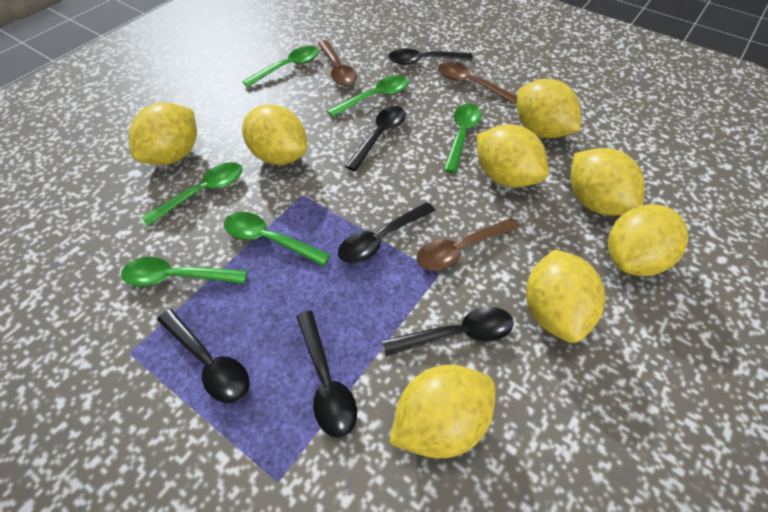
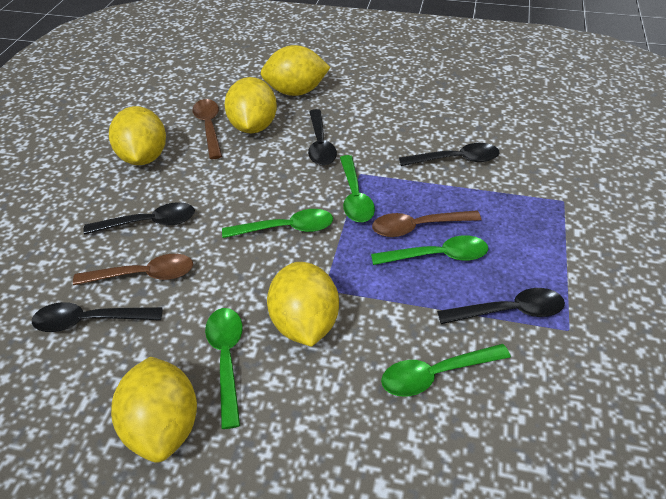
black spoon: [157,309,250,403] [296,311,357,438] [338,202,435,263] [345,106,406,171] [382,307,514,356] [388,49,473,65] = 6 -> [32,302,163,332] [84,202,195,235] [308,109,337,166] [399,143,499,166] [437,288,565,324] = 5
green spoon: [121,257,247,287] [142,162,243,226] [224,212,330,266] [242,46,319,87] [327,76,409,118] [444,103,482,173] = 6 -> [205,308,243,429] [222,209,333,238] [340,155,375,222] [371,235,488,265] [381,344,511,396] = 5
yellow lemon: [129,102,197,165] [242,104,307,165] [389,365,496,459] [477,124,549,188] [517,79,580,138] [526,250,605,343] [570,148,645,216] [608,204,688,276] = 8 -> [109,106,166,165] [111,357,197,463] [224,77,277,133] [261,45,331,96] [267,262,339,347] = 5

